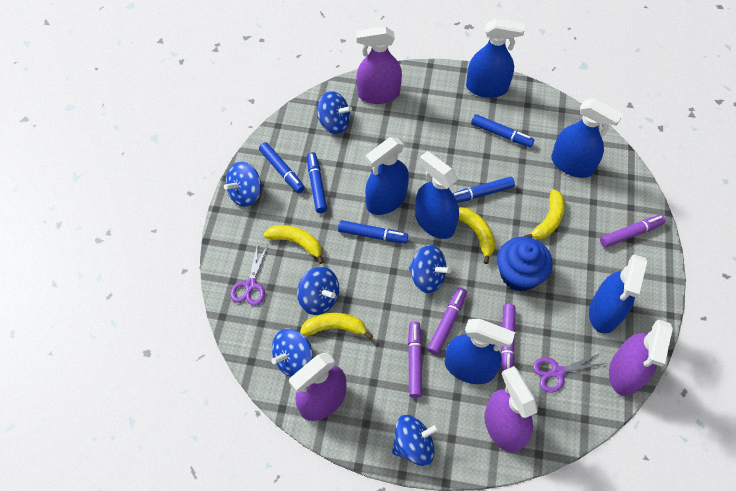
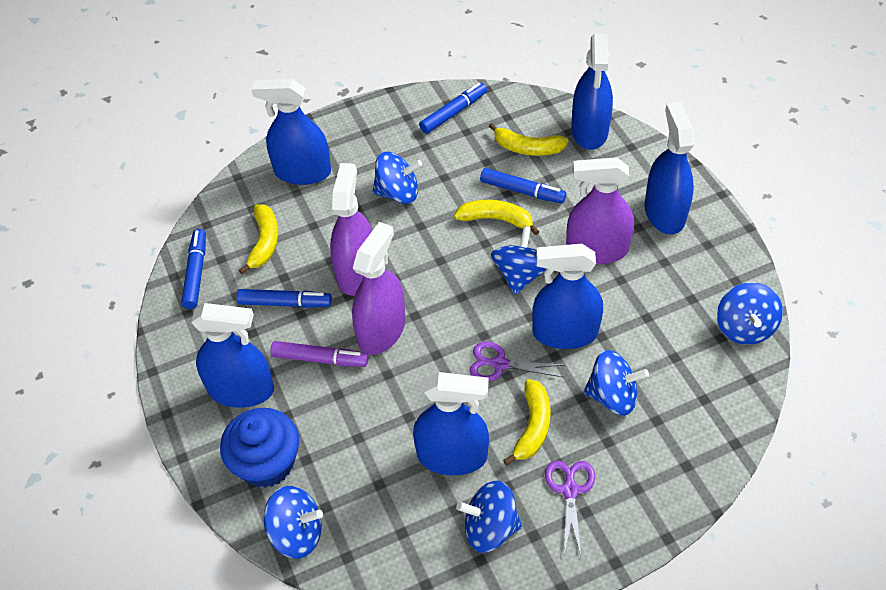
blue marker: [259,142,305,193] [307,152,327,213] [338,220,408,244] [453,177,515,203] [471,114,534,147] = 5 -> [181,229,206,309] [236,289,332,308] [419,83,487,134] [480,168,566,204] = 4
purple marker: [408,322,422,398] [427,287,467,355] [501,304,516,377] [600,215,666,248] = 4 -> [270,341,368,367] = 1
purple spray bottle: [289,353,346,421] [356,26,402,104] [484,366,538,453] [609,320,673,396] = 4 -> [330,163,372,296] [352,222,406,355] [566,157,634,264] = 3

